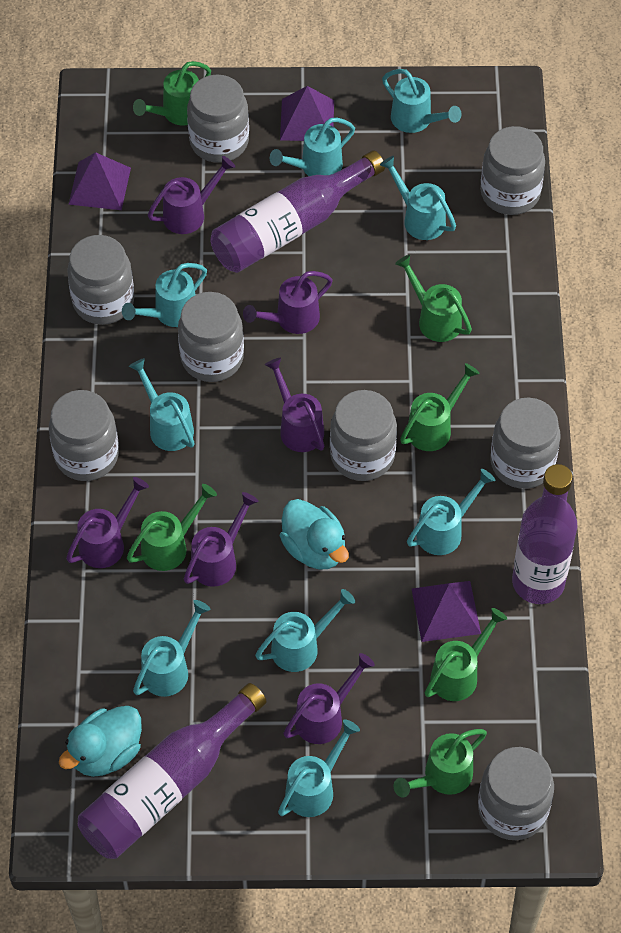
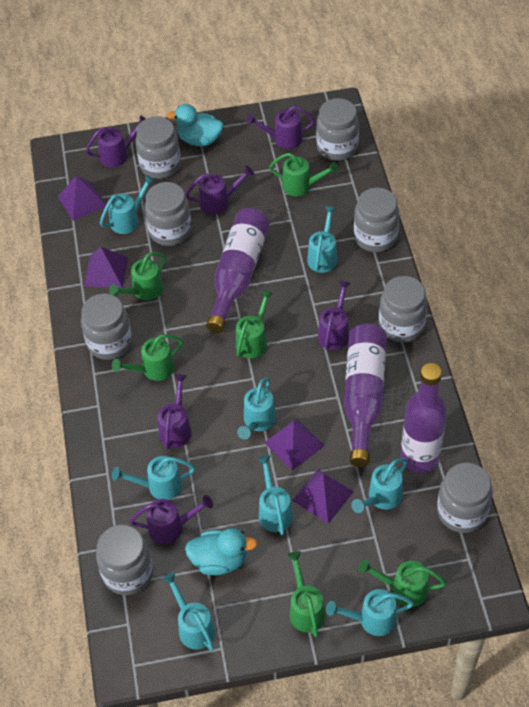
purple pyramid: [68,152,131,210] [280,86,334,141] [412,581,481,642] = 3 -> [57,175,106,221] [84,247,128,288] [264,418,325,471] [292,469,354,524] = 4
turquoise watering can: [122,263,207,327] [129,358,195,451] [133,600,211,697] [255,589,355,672] [270,118,355,176] [278,719,360,817] [380,156,456,240] [382,69,462,133] [407,469,495,555] = 9 -> [100,175,155,234] [112,456,195,500] [162,572,215,651] [237,377,276,439] [257,455,293,535] [307,206,337,273] [326,589,414,636] [351,458,408,513] = 8

